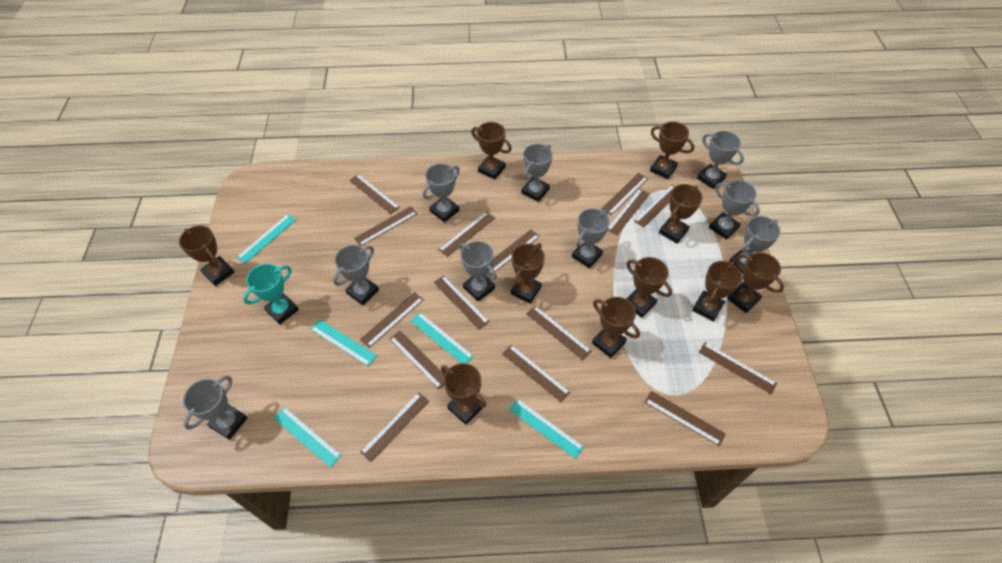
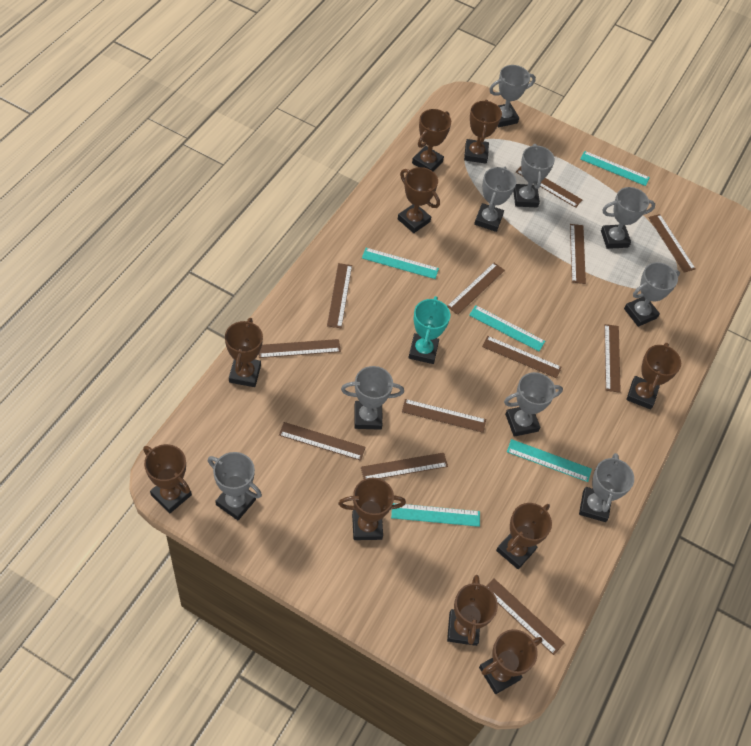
brown ruler: [349,174,400,214] [354,206,417,246] [360,292,424,348] [360,392,429,462] [389,331,445,389] [434,276,489,329] [439,211,495,257] [488,230,540,275] [502,345,570,402] [526,306,591,360] [601,173,648,215] [608,189,649,235] [634,185,675,228] [645,391,726,446] [699,342,777,394] = 15 -> [259,339,341,358] [279,422,366,461] [327,263,352,328] [361,453,448,479] [402,399,486,433] [447,263,505,315] [482,336,561,378] [486,578,564,655] [516,167,582,208] [570,224,586,284] [604,324,621,393] [648,214,695,272] = 12

